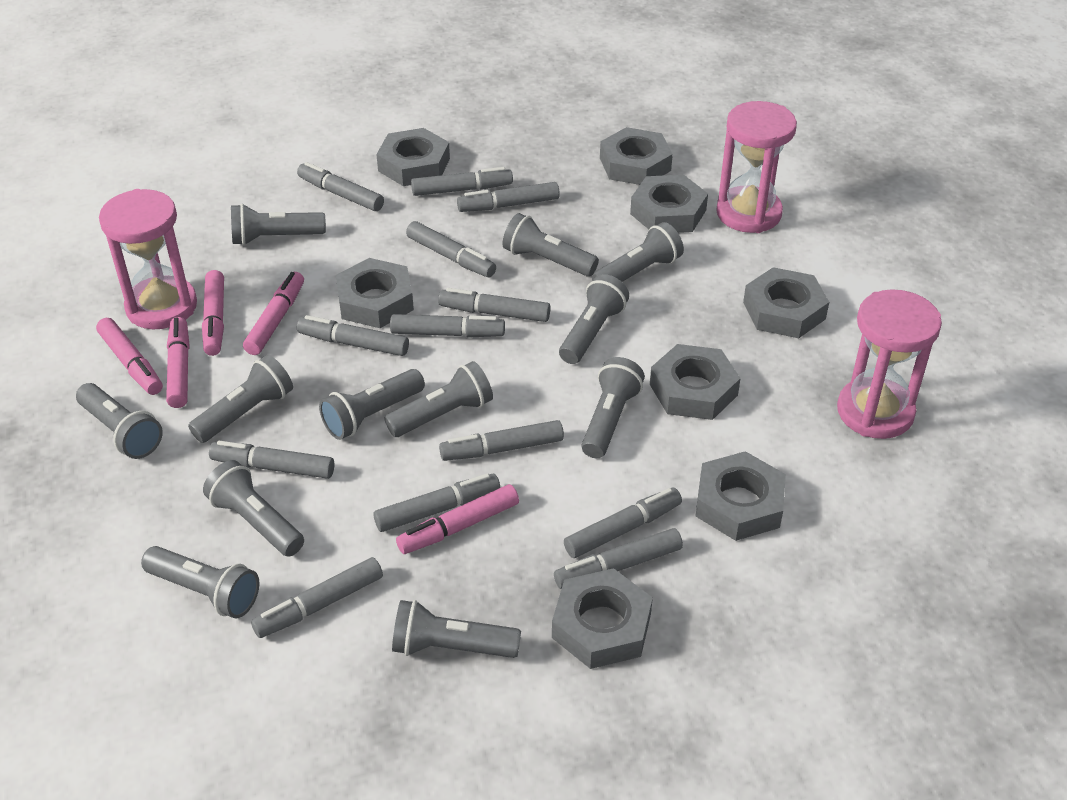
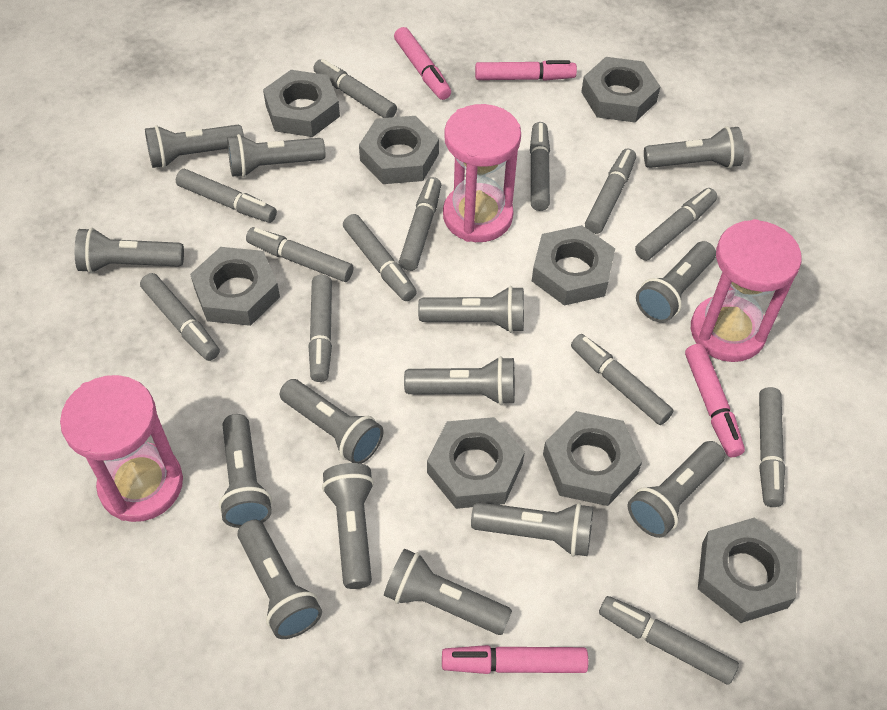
grey flashlight: [76,383,163,459] [141,546,259,618] [188,355,293,443] [203,460,304,557] [231,204,326,245] [319,369,425,440] [384,361,493,437] [392,600,521,658] [503,213,599,277] [559,274,629,364] [581,357,645,458] [592,222,684,282] = 12 -> [75,228,184,273] [145,125,244,168] [219,414,272,528] [227,134,325,177] [237,520,322,639] [280,379,384,464] [322,463,374,589] [384,548,512,635] [404,356,515,405] [418,286,524,333] [471,502,593,557] [628,441,725,538] [636,241,716,323] [644,126,744,169] = 14
pink marker: [96,318,163,395] [166,317,189,408] [202,270,224,356] [243,272,304,355] [396,484,519,554] = 5 -> [394,27,451,100] [442,645,588,674] [475,60,577,81] [685,344,745,457] = 4

